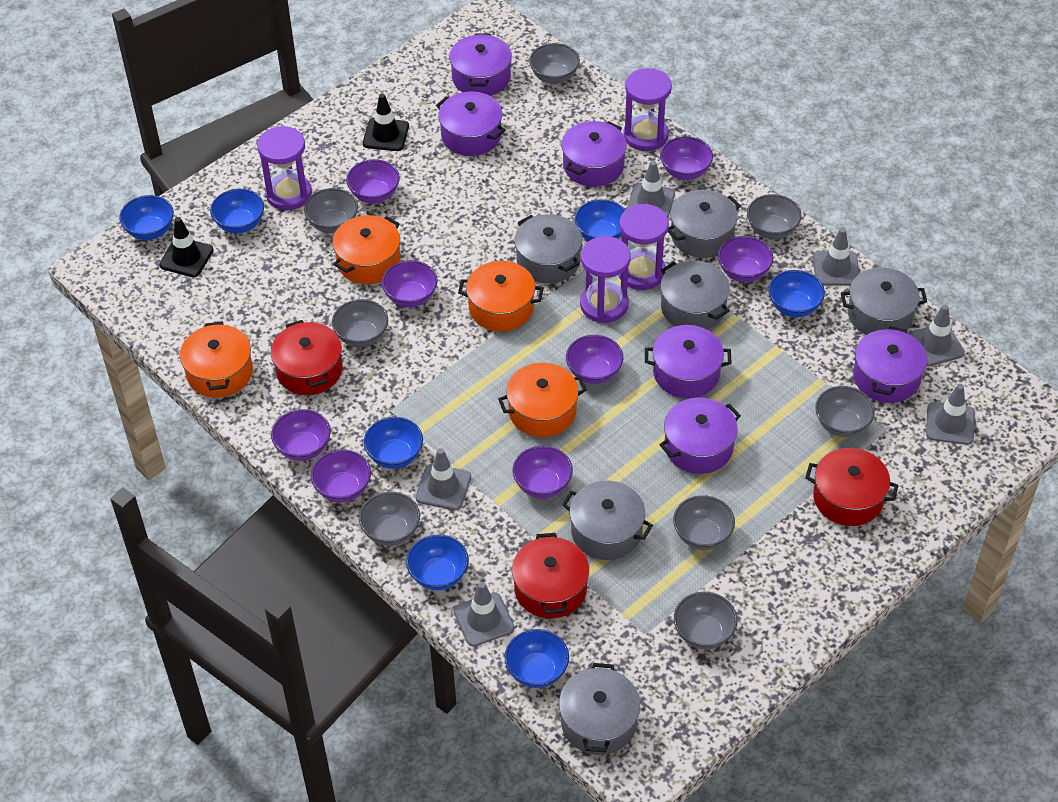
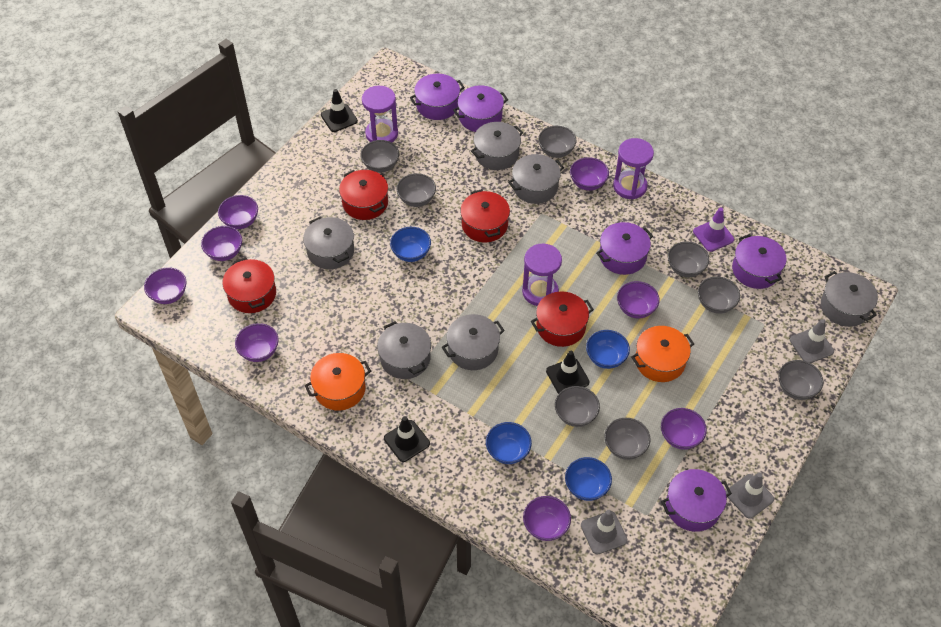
black traffic cone: [159,217,214,277] [363,94,409,151] = 2 -> [321,89,358,132] [384,416,430,462] [546,351,590,394] = 3
blue bowl: [119,195,174,240] [210,189,264,233] [364,417,423,469] [406,534,469,590] [505,629,569,688] [575,199,625,241] [768,270,825,317] = 7 -> [390,227,431,262] [486,422,532,464] [565,457,612,501] [586,330,630,369] = 4
grey traffic cone: [415,448,471,510] [454,582,514,647] [627,161,675,217] [813,228,859,286] [909,305,965,366] [926,384,975,445] = 6 -> [581,510,628,555] [726,472,774,519] [790,319,834,363] = 3
orange pot: [180,322,253,398] [332,215,400,284] [458,261,543,332] [498,363,587,437] = 4 -> [305,353,371,411] [631,326,694,382] = 2
purple hourglass: [257,126,312,210] [580,236,631,323] [619,204,669,290] [623,68,672,151] = 4 -> [362,86,398,142] [522,244,562,306] [613,138,654,199] = 3
purple pot: [436,92,506,156] [449,33,512,96] [562,121,627,187] [645,325,731,398] [660,398,741,474] [853,326,927,403] = 6 -> [410,74,465,120] [453,85,508,132] [596,222,653,275] [661,469,732,532] [732,234,787,289] = 5
purple traffic cone: none = 0 -> [693,207,734,252] = 1
red pot: [271,320,343,395] [512,533,589,618] [805,448,899,526] = 3 -> [223,257,276,313] [339,170,388,220] [460,189,510,242] [531,291,594,347] = 4

